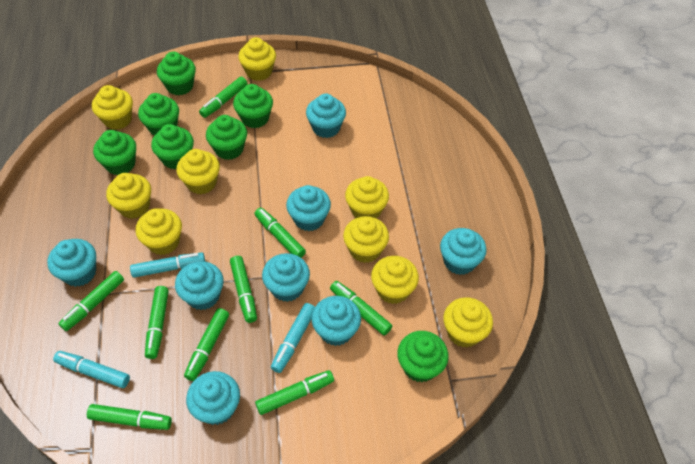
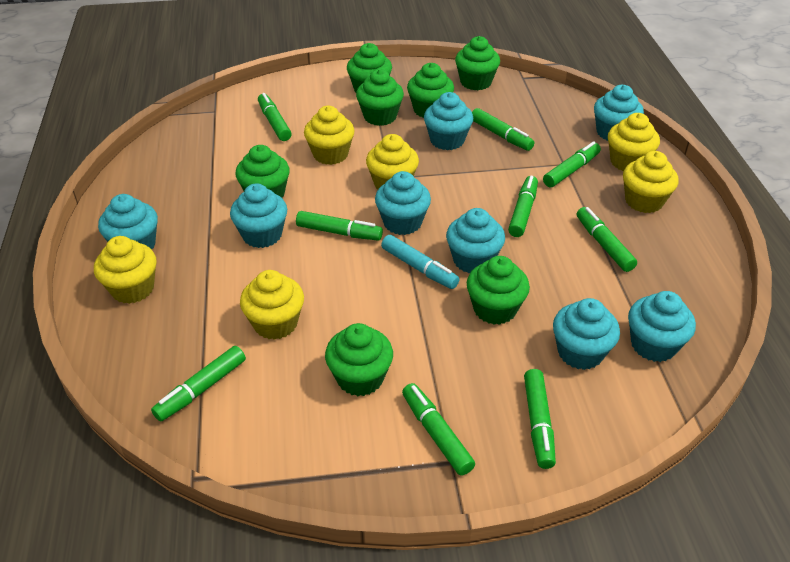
turquoise marker: [53,351,130,388] [130,252,205,278] [271,303,315,373] = 3 -> [381,235,460,289] = 1
yellow cupcake: [92,85,133,130] [106,173,151,219] [136,209,182,255] [176,149,220,194] [238,37,276,81] [343,216,389,263] [345,176,389,219] [371,256,419,304] [443,297,493,348] = 9 -> [94,236,157,304] [240,270,304,340] [304,106,355,165] [366,134,419,189] [608,113,660,171] [623,151,679,213] = 6

